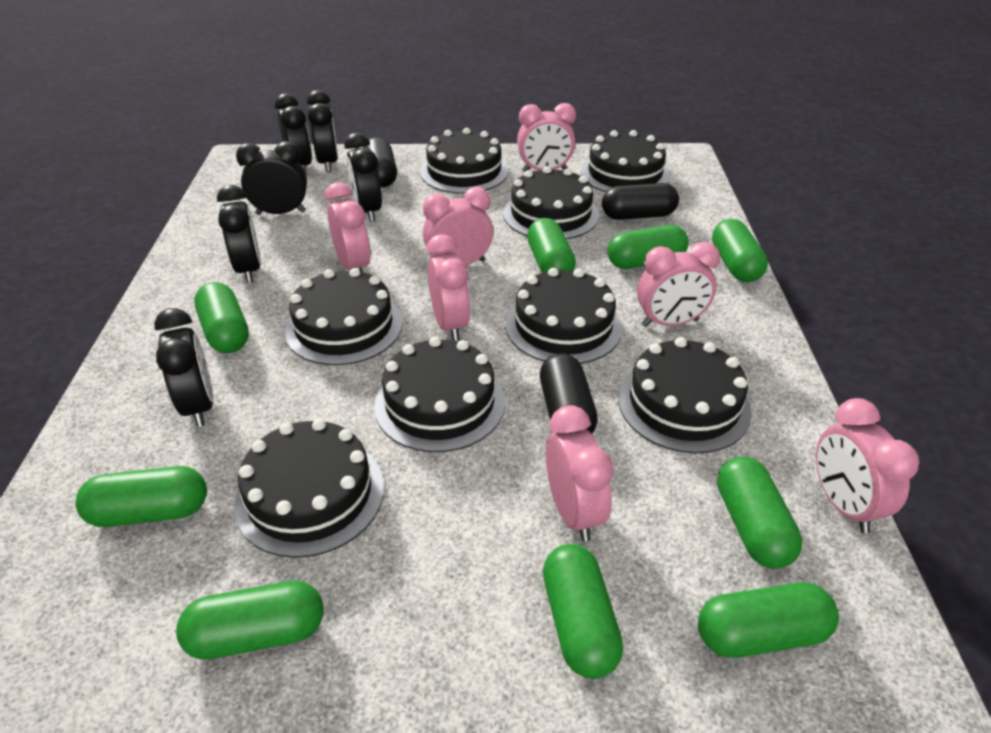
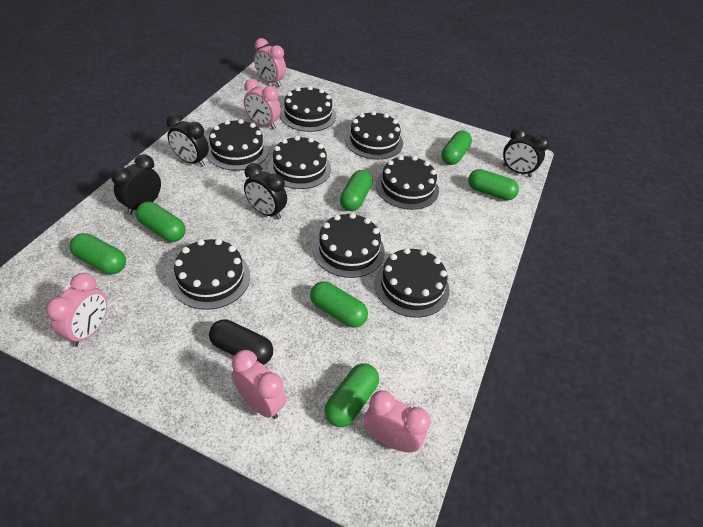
black capsule: [363,137,397,187] [540,353,598,434] [602,183,679,220] = 3 -> [209,319,273,365] = 1
black clock: [154,308,213,427] [217,185,261,283] [236,141,307,215] [275,93,312,175] [307,90,338,172] [344,133,382,222] = 6 -> [111,154,161,215] [166,113,209,167] [244,163,287,220] [503,126,550,177] = 4
green capsule: [76,466,207,527] [176,581,323,659] [194,282,249,353] [527,218,576,273] [543,544,623,679] [607,225,689,269] [698,582,839,658] [712,219,768,282] [717,457,802,569] = 9 -> [70,233,126,274] [136,202,186,242] [310,282,368,328] [324,364,379,427] [340,170,373,211] [441,131,472,165] [468,169,519,200] = 7
pink clock: [325,182,371,272] [423,187,493,266] [426,234,471,341] [517,103,576,172] [546,405,614,542] [637,242,720,327] [816,398,919,534] = 7 -> [46,273,107,347] [231,350,287,419] [244,79,281,129] [254,38,286,87] [364,390,431,452] = 5

